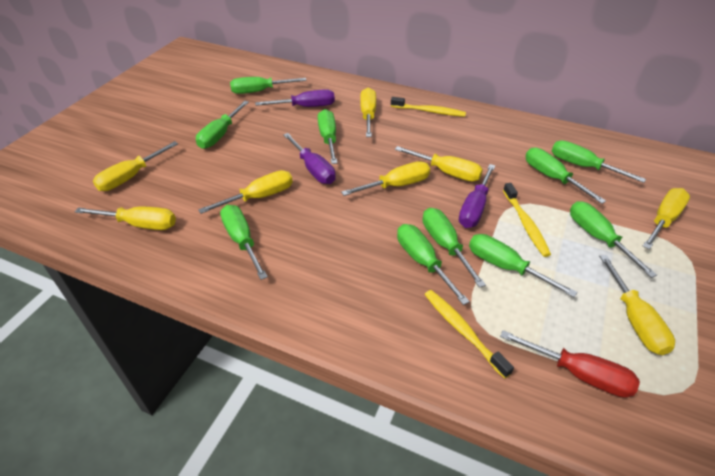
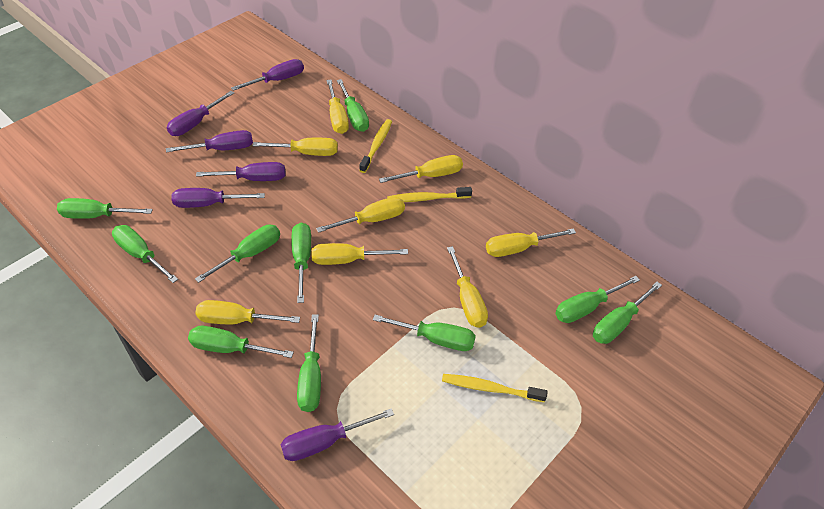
purple screwdriver: [255,89,335,107] [283,133,336,184] [459,164,495,228] = 3 -> [166,130,253,152] [167,91,234,136] [172,188,265,208] [196,162,285,181] [231,59,304,91] [280,408,394,461] = 6
red screwdriver: [500,330,640,398] = 1 -> none = 0

